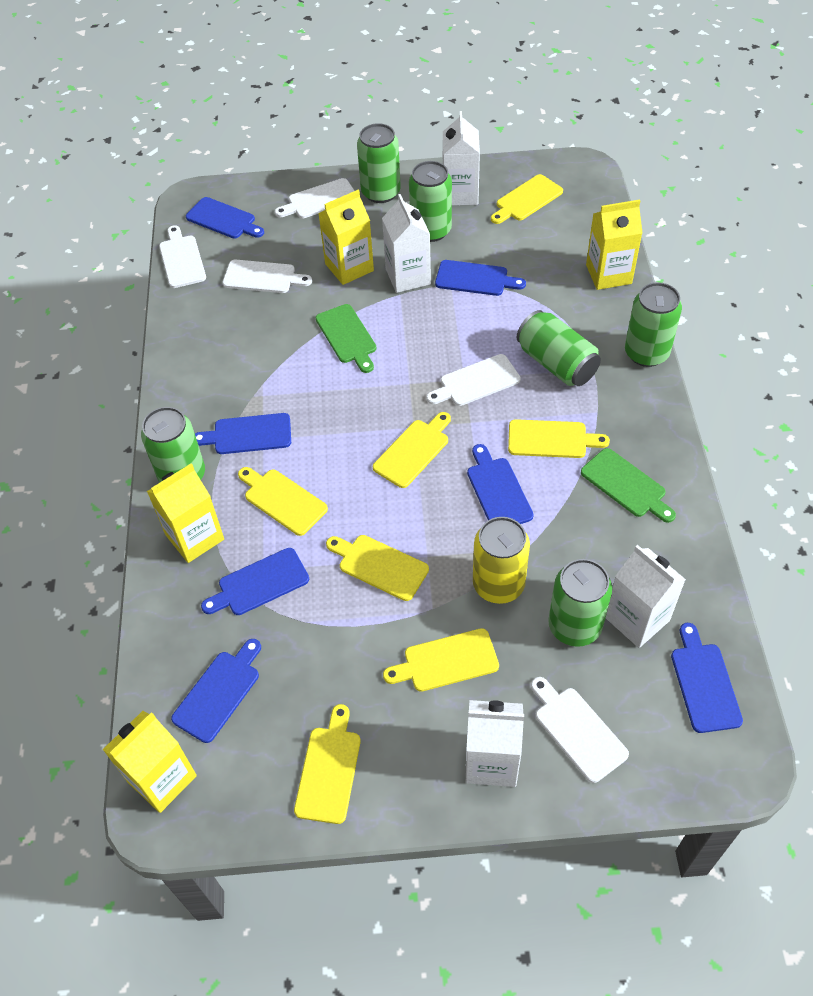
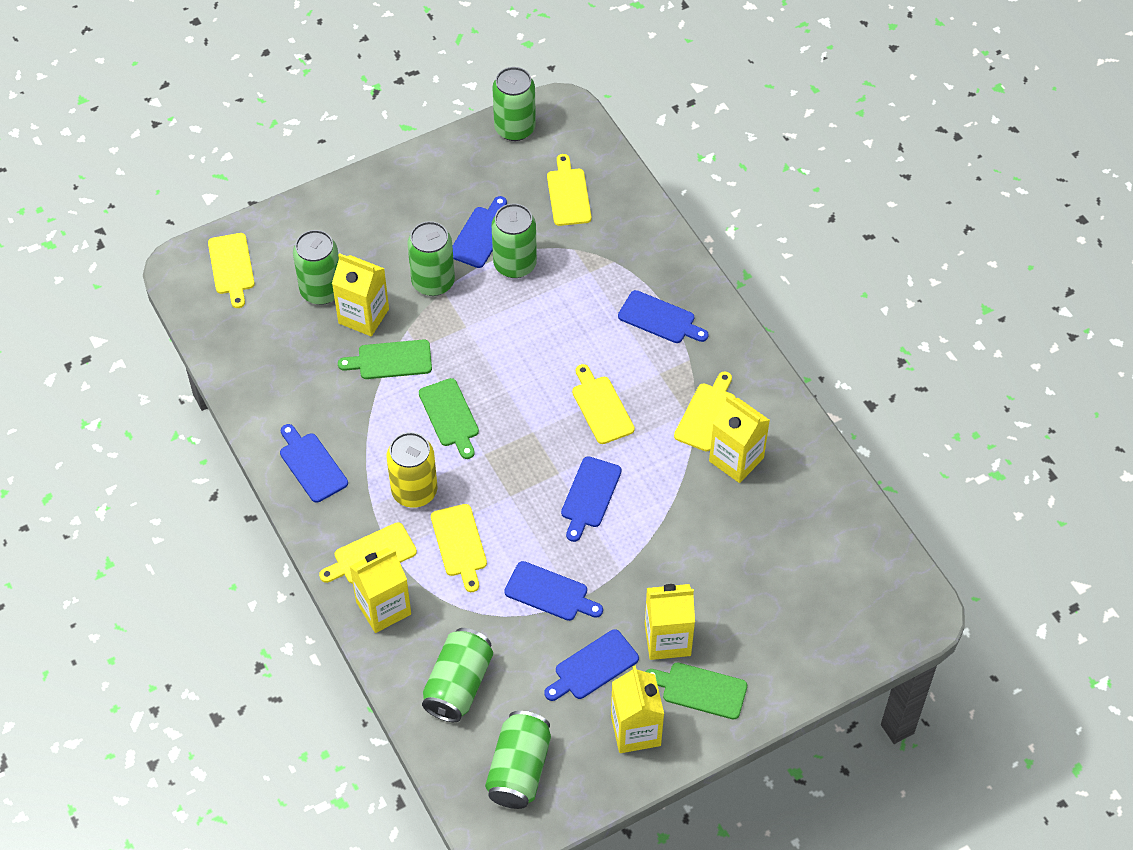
blue cutting board: [171,639,261,743] [186,197,264,238] [195,413,291,454] [201,548,309,615] [435,260,526,296] [467,444,534,524] [671,623,743,733] = 7 -> [280,424,348,503] [452,196,507,268] [504,561,603,621] [544,629,639,701] [561,456,622,542] [618,290,709,343] = 6
green cutting board: [316,304,376,373] [581,448,676,523] = 2 -> [338,339,432,379] [419,378,479,459] [645,663,747,719] = 3
white carton: [382,194,431,293] [443,111,480,206] [466,700,524,787] [606,545,686,648] = 4 -> none = 0
white cutting board: [159,225,206,288] [223,260,312,293] [275,178,354,218] [426,354,521,406] [531,677,629,783] = 5 -> none = 0
yellow carton: [102,711,197,813] [147,463,224,563] [318,190,374,285] [586,200,642,290] = 4 -> [332,253,389,336] [349,548,411,633] [611,666,664,753] [645,584,695,660] [709,396,770,483] = 5
yellow cutting board: [238,467,328,536] [294,704,361,824] [326,535,429,601] [373,412,451,488] [383,628,499,692] [491,174,563,224] [508,419,610,458] = 7 -> [208,233,255,308] [319,522,417,584] [431,504,487,592] [547,154,592,226] [572,364,635,444] [674,371,736,451] = 6

